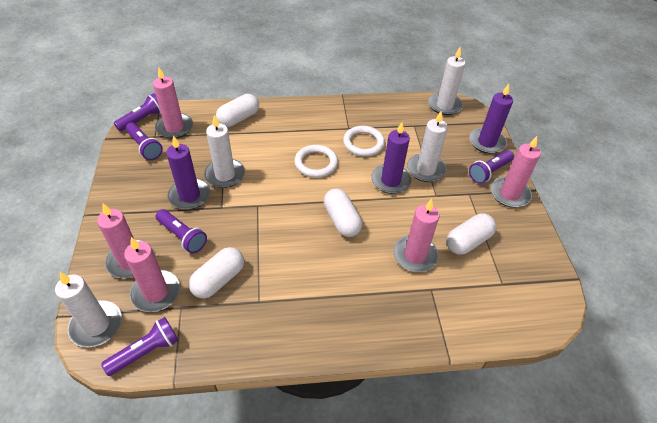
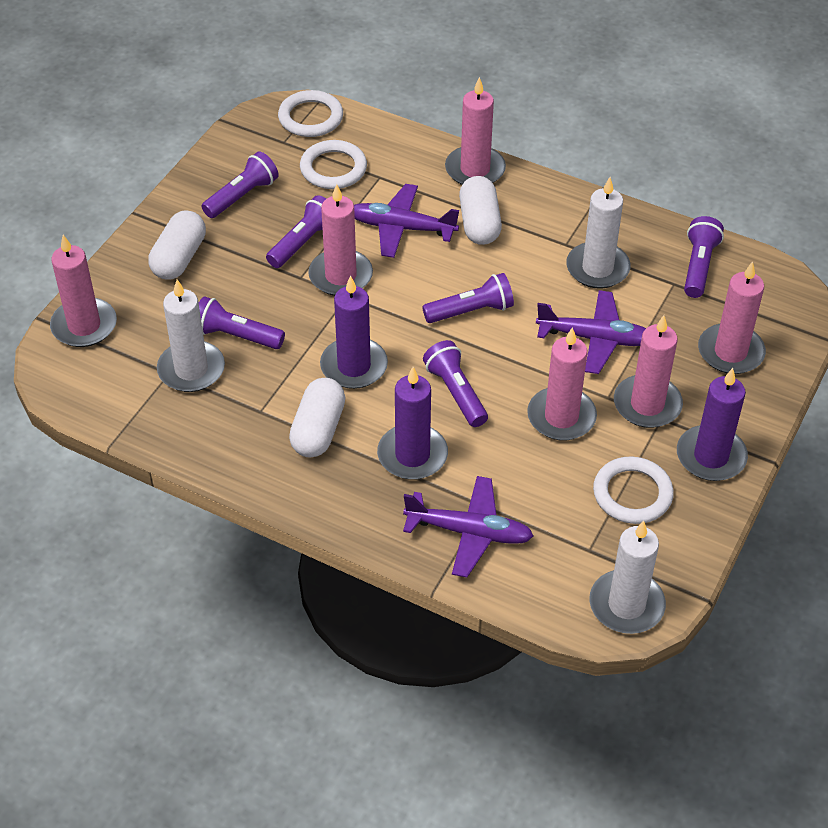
pink candle: [97,203,144,278] [124,237,180,312] [153,68,193,139] [393,199,440,272] [491,136,541,208] = 5 -> [50,235,117,347] [308,184,373,296] [445,77,506,185] [527,327,597,440] [614,315,683,428] [698,261,766,374] = 6
purple flashlight: [101,317,179,376] [114,93,161,131] [126,122,163,160] [156,209,207,253] [469,150,514,184] = 5 -> [199,296,285,349] [202,151,279,218] [266,195,326,268] [422,273,514,323] [423,340,488,427] [684,216,724,298] = 6
purple plane: none = 0 -> [354,184,459,258] [403,476,534,578] [536,290,646,374] = 3
white candle: [55,272,122,347] [204,115,245,188] [407,110,448,182] [428,47,465,115] = 4 -> [157,280,225,392] [566,177,631,289] [589,521,666,634] = 3
white capsule: [189,247,244,298] [216,94,259,127] [324,189,362,237] [447,213,496,255] = 4 -> [148,210,206,280] [289,378,345,457] [459,176,502,245] = 3
white ring: [294,145,338,178] [343,126,385,156] = 2 -> [278,90,343,137] [300,140,367,189] [593,456,674,524] = 3

